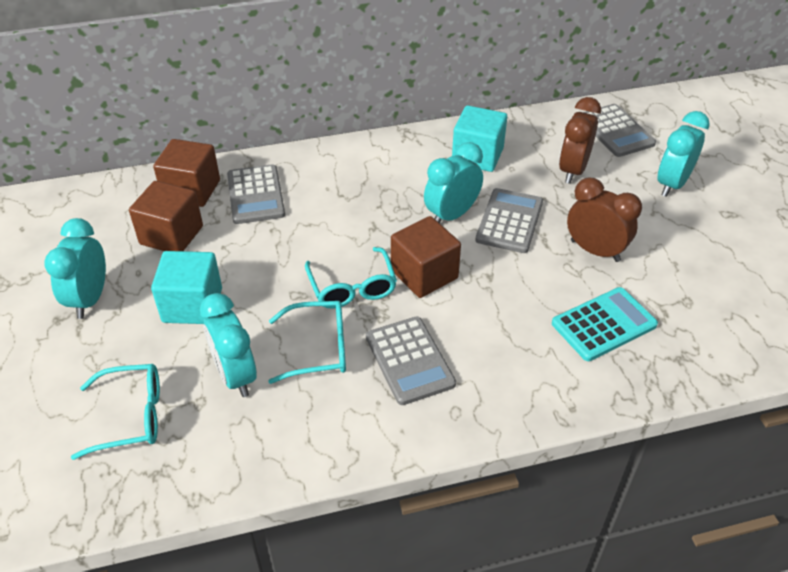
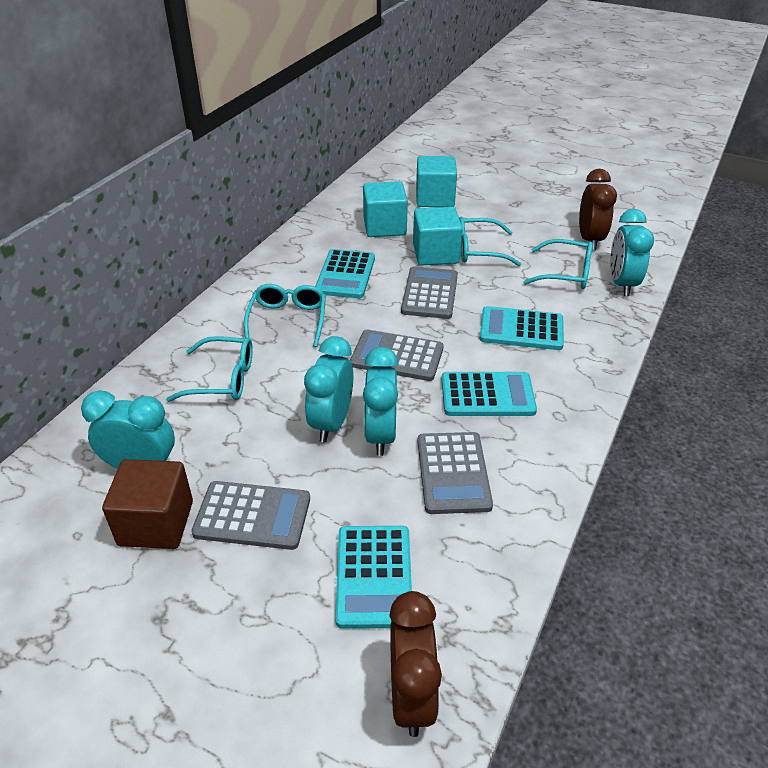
brown cube: [129,181,203,251] [153,139,220,207] [391,216,461,298] = 3 -> [102,459,193,549] = 1
turquoise calculator: [552,287,658,361] = 1 -> [315,249,375,298] [335,526,412,629] [441,372,537,416] [480,306,564,350] = 4
turquoise cube: [151,251,222,324] [452,105,507,172] = 2 -> [363,181,408,237] [413,207,463,265] [416,156,457,207] = 3
turquoise glasses: [71,364,160,460] [268,301,346,384] [305,247,397,309] = 3 -> [166,336,253,402] [244,284,326,347] [459,217,521,266] [523,239,593,289] = 4

